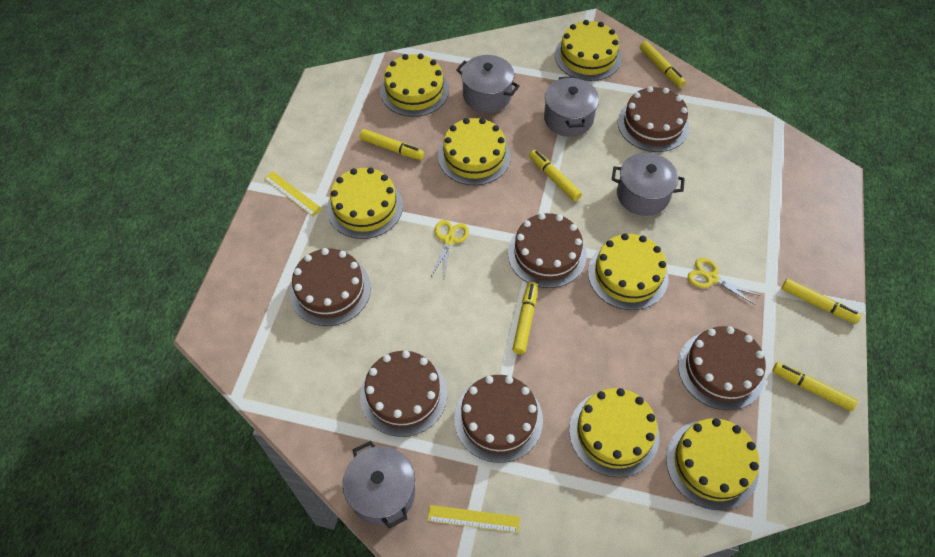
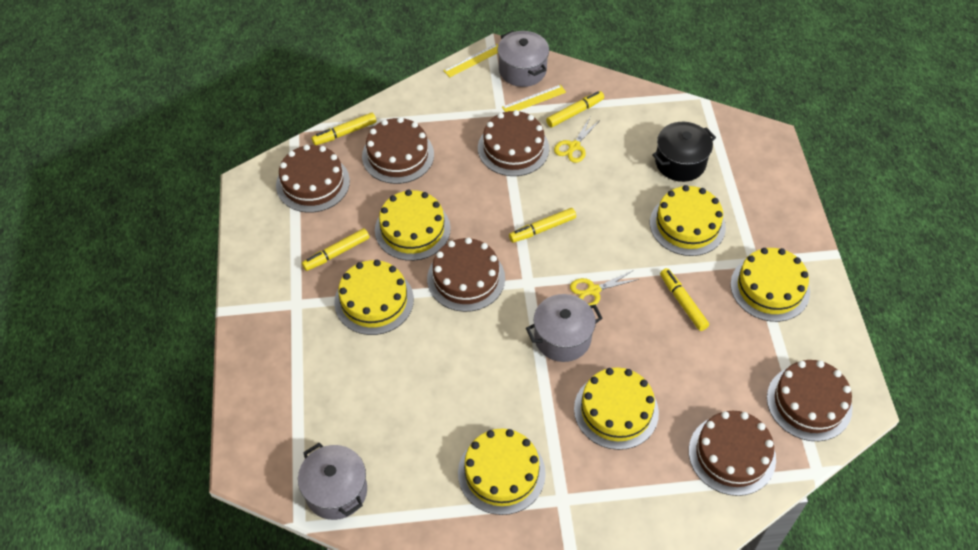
black pot: none = 0 -> [652,122,716,182] = 1
grey pot: [342,441,415,528] [456,55,520,113] [544,76,599,137] [612,153,685,216] = 4 -> [298,443,367,520] [498,31,549,87] [526,294,603,362] = 3
yellow cake: [327,167,403,239] [380,54,449,117] [438,118,511,185] [555,20,622,81] [569,388,659,477] [588,233,669,310] [666,418,759,510] = 7 -> [334,260,414,335] [375,190,451,261] [458,428,546,515] [574,367,659,450] [650,185,726,256] [731,248,810,322] = 6
yellow marker: [359,129,424,160] [512,282,538,354] [529,150,582,201] [640,41,686,88] [772,362,858,411] [781,279,861,324] = 6 -> [302,228,369,271] [312,113,376,145] [509,208,576,243] [546,91,604,127] [660,268,709,331] = 5

